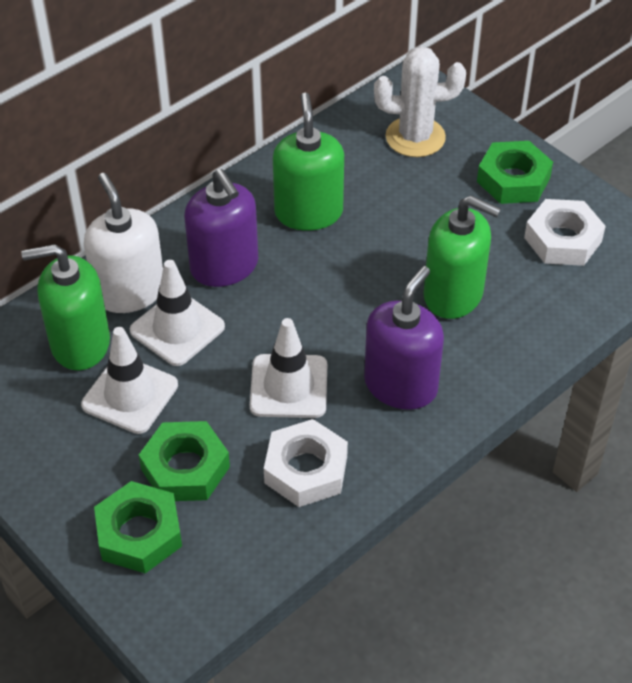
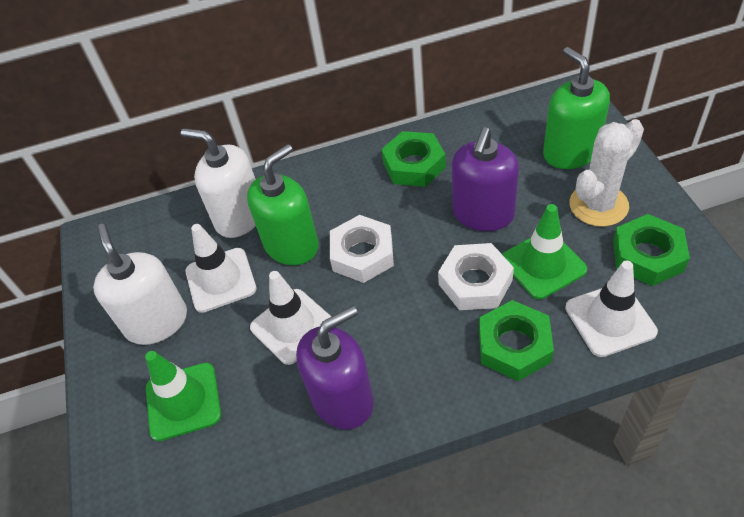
green soap dispenser: [21,244,110,370] [273,93,344,231] [423,195,501,319] = 3 -> [247,144,319,265] [543,47,610,169] = 2
green traffic cone: none = 0 -> [145,351,221,441] [502,204,587,299] = 2
white soap dispenser: [84,173,163,313] = 1 -> [93,224,187,345] [181,128,256,238] = 2

